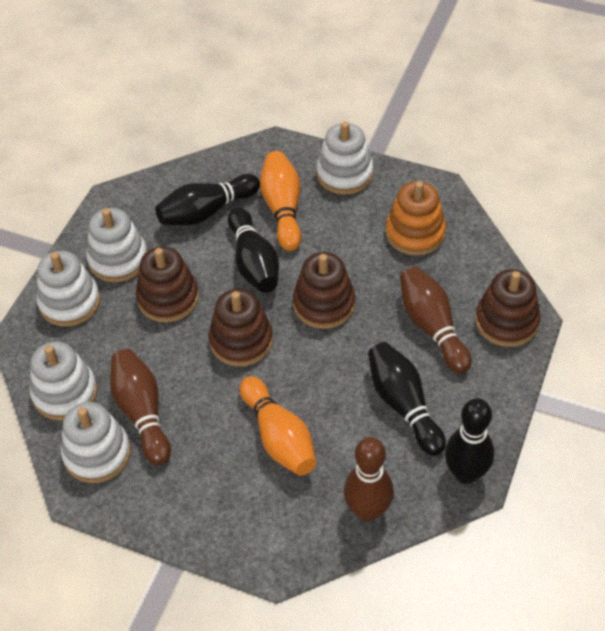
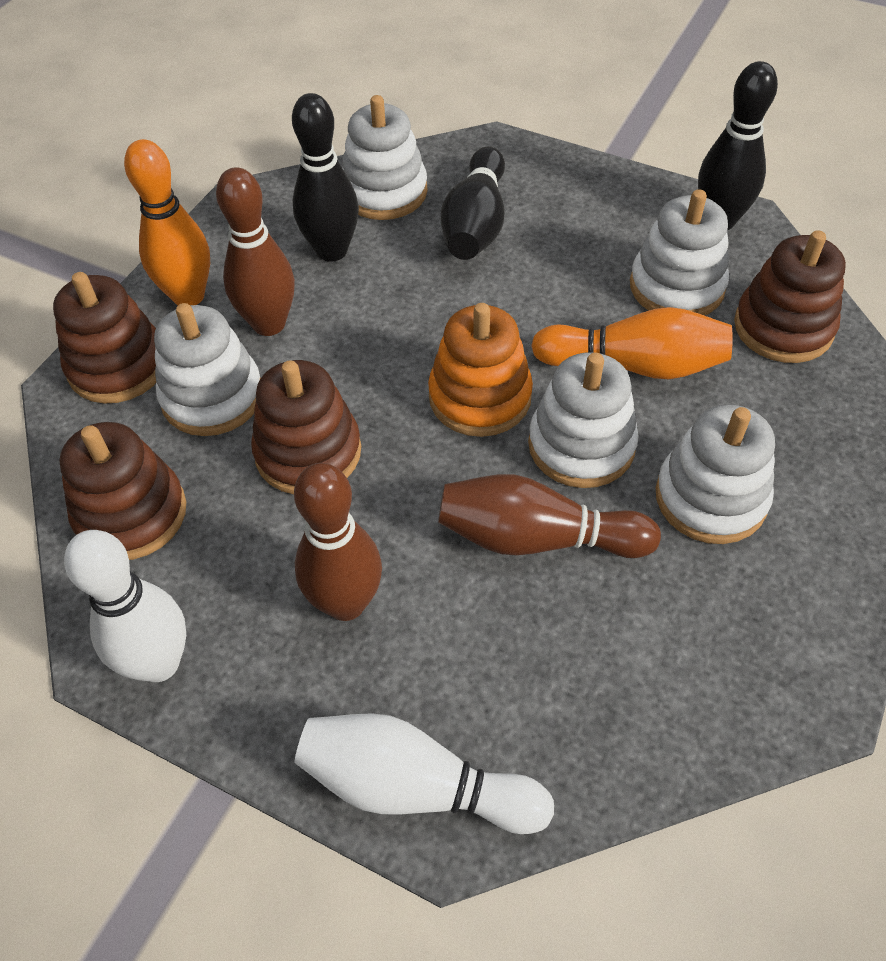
black bowling pin: [155,174,260,225] [228,207,279,293] [368,342,446,456] [445,398,494,484] = 4 -> [292,93,359,262] [441,146,505,260] [698,61,778,230] = 3
white bowling pin: none = 0 -> [64,530,186,682] [295,713,554,834] = 2

